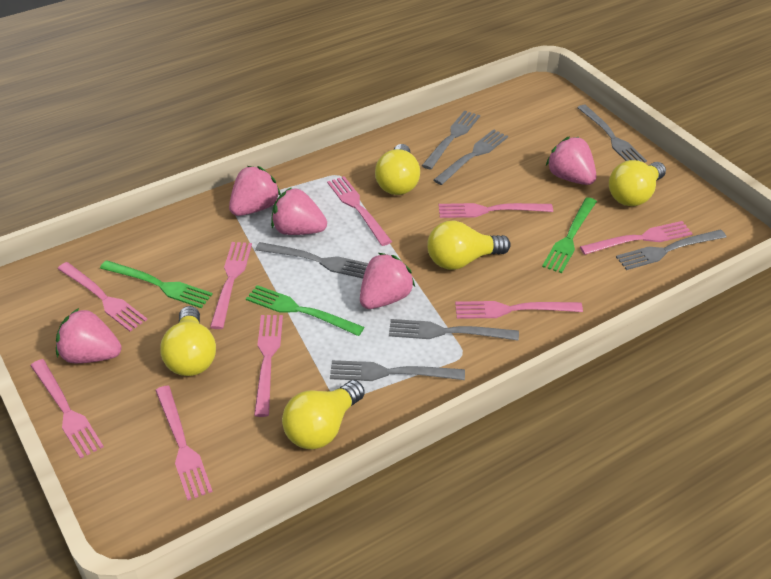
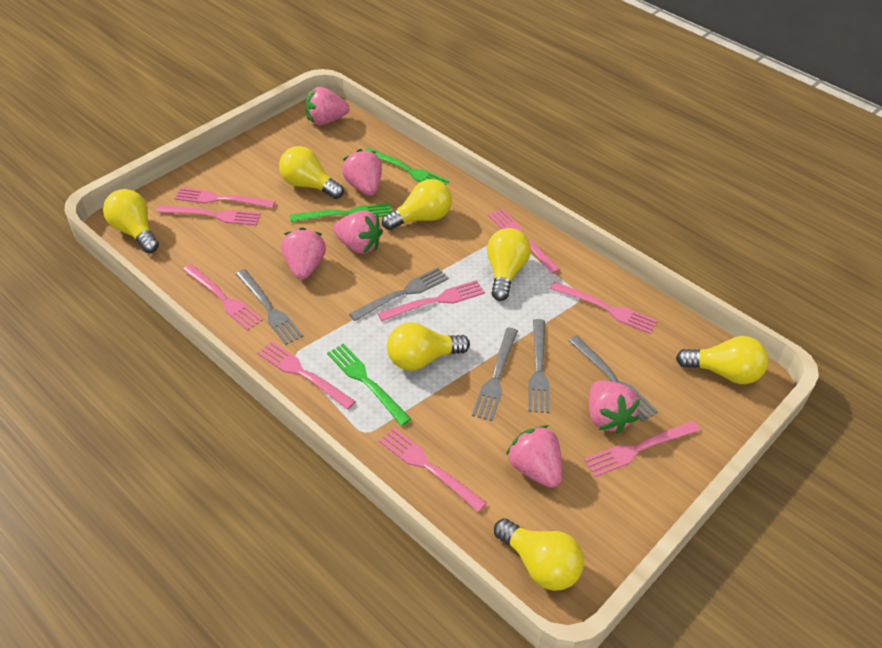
grey fork: [255,242,368,278] [330,360,465,381] [389,319,519,341] [422,111,480,170] [433,129,508,185] [577,105,647,163] [616,229,726,270] = 7 -> [236,269,303,345] [349,267,449,321] [472,328,518,421] [528,319,550,413] [568,335,658,422] = 5
pink strawberry: [56,308,122,363] [229,166,281,216] [271,187,327,235] [360,253,415,309] [546,136,596,185] = 5 -> [281,227,326,280] [305,87,349,125] [333,210,383,254] [342,149,382,196] [506,425,562,488] [589,380,640,434] = 6
yellow light bulb: [160,306,216,376] [282,380,365,450] [375,144,420,195] [427,221,511,270] [609,160,666,206] = 5 -> [103,189,159,253] [279,146,344,199] [382,179,452,230] [387,322,470,370] [487,228,531,301] [494,518,584,591] [676,336,769,384] = 7

